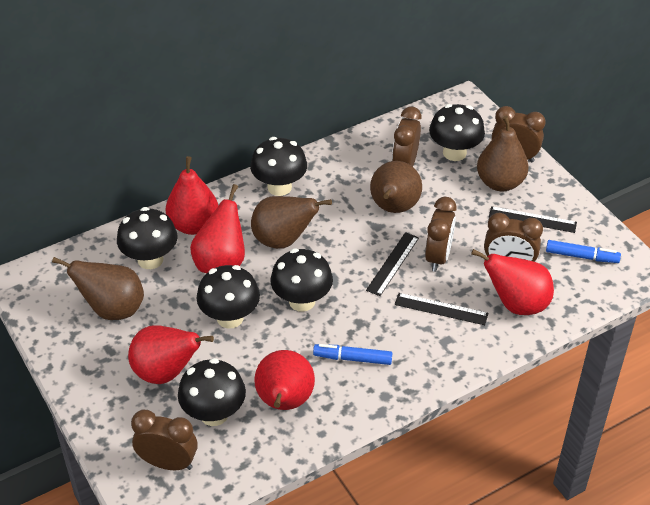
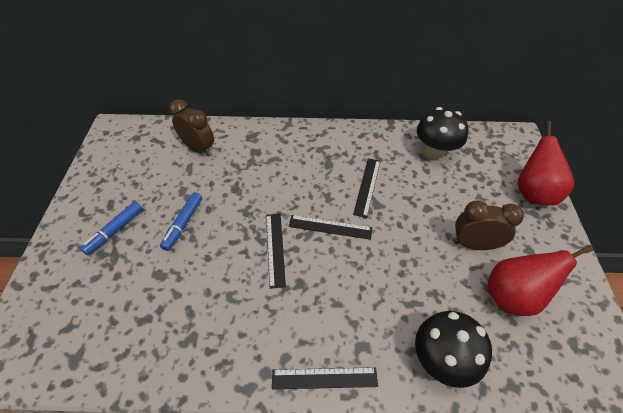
black mushroom: [117,207,178,269] [178,358,246,426] [197,265,260,328] [250,137,307,196] [270,248,333,312] [429,104,485,161] = 6 -> [415,311,492,388] [417,107,468,159] = 2
black ruler: [366,232,419,296] [395,293,488,325] [489,206,577,233] = 3 -> [266,214,286,289] [272,367,378,389] [289,215,372,240] [353,158,380,218] = 4
brown clock: [131,410,198,470] [392,107,421,166] [425,197,457,272] [484,213,543,262] [491,106,546,162] = 5 -> [169,99,214,156] [454,201,524,250] = 2
brown pear: [52,257,144,320] [251,196,332,249] [370,161,422,213] [477,116,529,191] = 4 -> none = 0
red pear: [128,325,214,384] [166,156,218,235] [190,184,245,273] [254,350,315,410] [471,249,554,315] = 5 -> [487,245,594,316] [518,121,574,205] = 2

